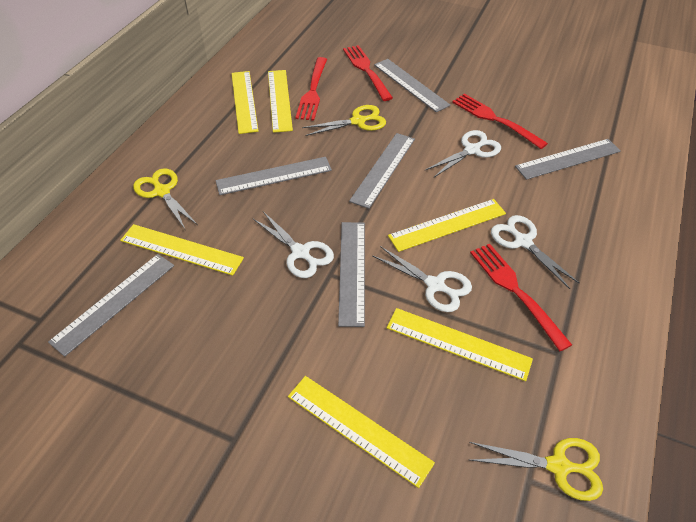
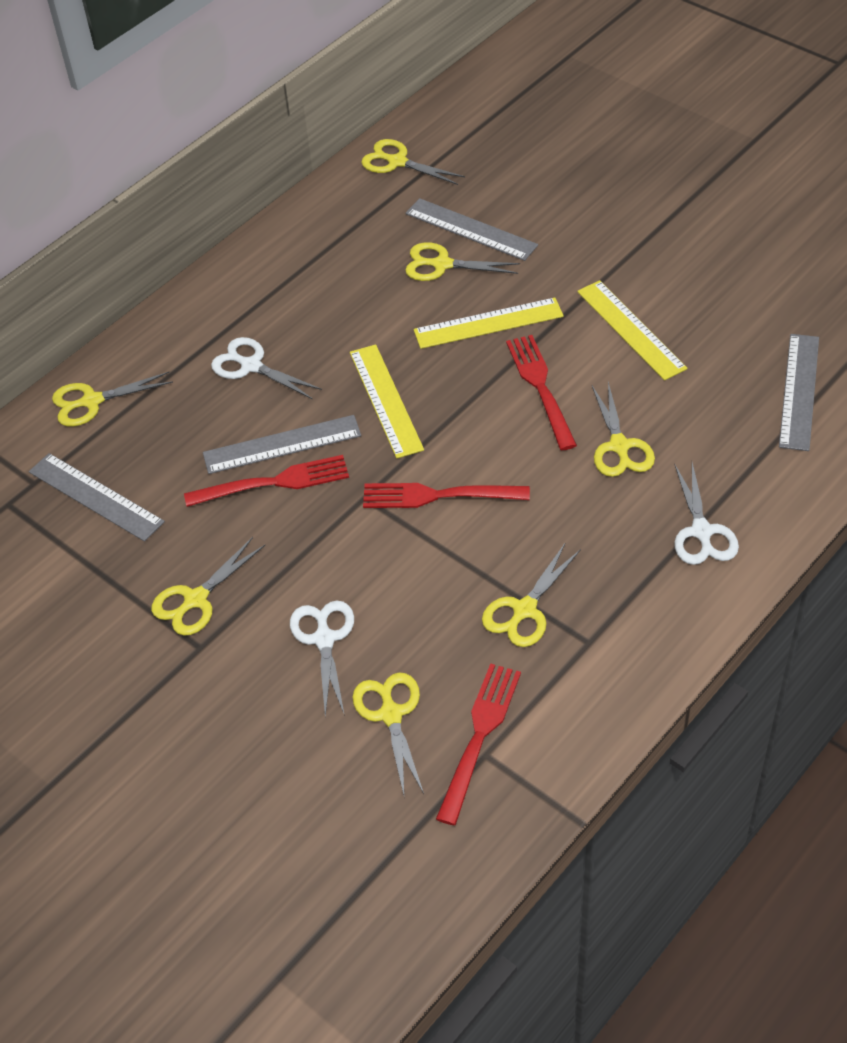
grey ruler: [48,254,174,357] [216,157,332,195] [338,222,365,327] [349,133,415,209] [374,59,451,112] [515,139,621,180] = 6 -> [29,453,165,542] [203,415,361,474] [406,198,538,261] [779,334,819,451] = 4
white scissors: [252,211,334,278] [372,246,472,312] [425,130,501,178] [491,215,580,289] = 4 -> [211,337,322,399] [290,601,354,717] [674,463,739,565] = 3
yellow ruler: [120,224,244,276] [231,71,259,134] [268,70,293,133] [288,376,435,488] [387,308,533,381] [388,199,506,252] = 6 -> [350,344,424,458] [414,298,564,349] [577,280,687,380] = 3
yellow scissors: [133,168,198,229] [302,105,386,136] [469,438,603,501] = 3 -> [52,372,173,427] [151,537,265,636] [352,673,424,795] [361,139,465,185] [405,242,520,281] [482,544,581,647] [592,382,655,477] = 7

